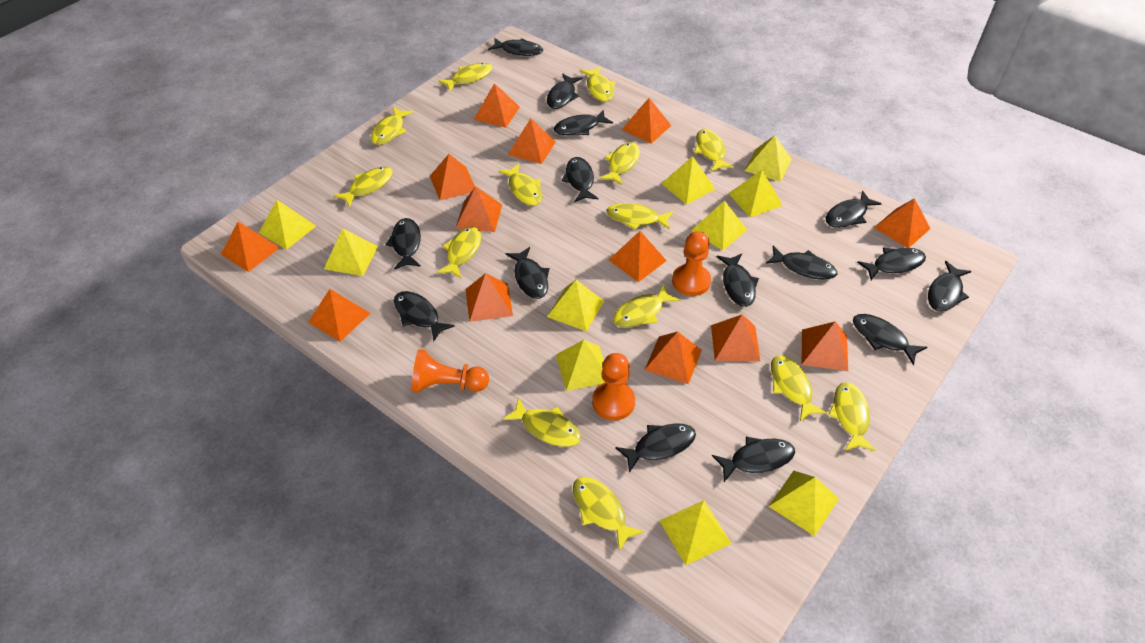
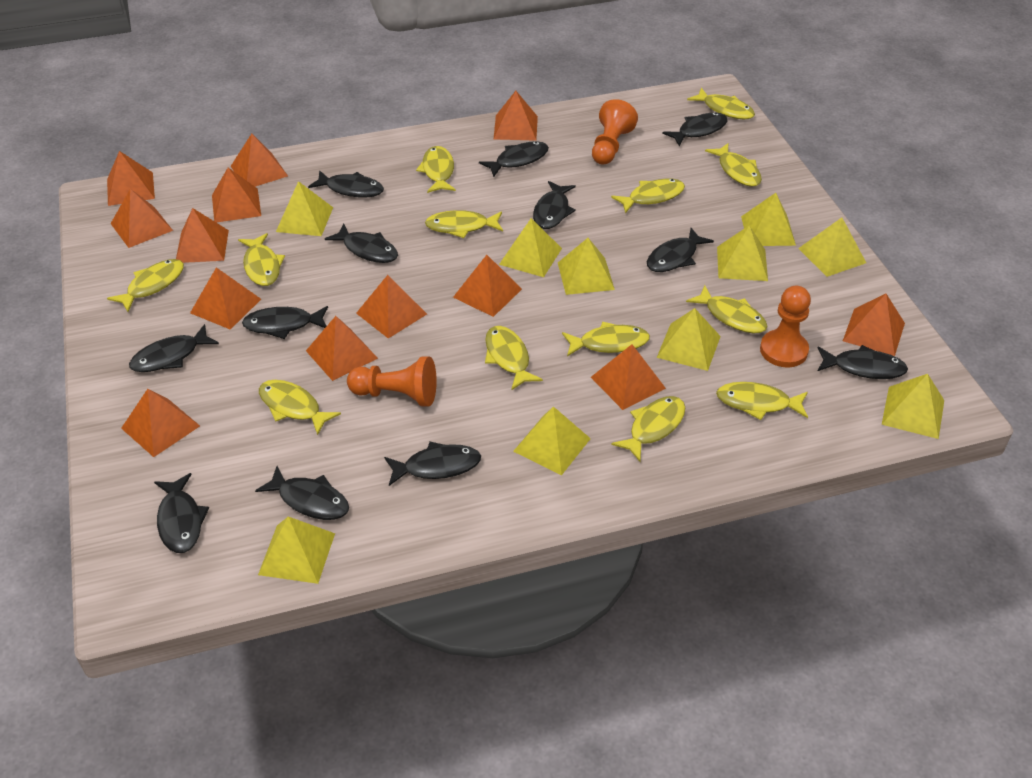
black fish: [385,218,421,269] [394,291,455,342] [488,38,543,56] [505,247,549,299] [547,73,582,109] [554,110,613,135] [562,157,599,202] [615,423,696,473] [712,437,795,482] [717,254,759,307] [765,246,838,280] [826,190,882,228] [853,314,927,365] [857,248,926,280] [928,261,971,312] = 15 -> [129,324,219,372] [154,473,209,553] [242,306,328,339] [255,466,349,520] [308,170,384,198] [325,224,398,263] [384,441,481,486] [479,141,549,177] [533,181,576,229] [647,228,714,272] [662,113,728,146] [818,345,908,379] = 12
yellow fish: [334,166,393,207] [371,107,413,145] [437,227,481,278] [438,63,493,92] [498,163,542,206] [503,397,581,447] [573,477,645,551] [580,67,615,102] [600,142,640,185] [606,203,673,230] [613,284,680,328] [694,129,734,172] [771,356,827,422] [828,382,876,451] = 14 -> [107,259,184,312] [238,233,285,286] [259,380,341,435] [416,146,456,193] [425,210,503,238] [485,326,543,390] [562,322,650,356] [611,179,685,213] [611,396,685,461] [686,285,768,333] [687,88,755,120] [705,143,762,187] [716,382,808,420] = 13

